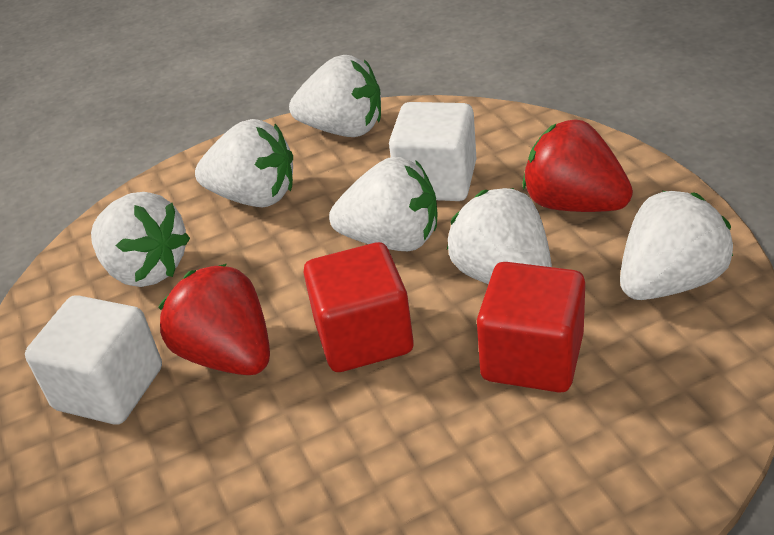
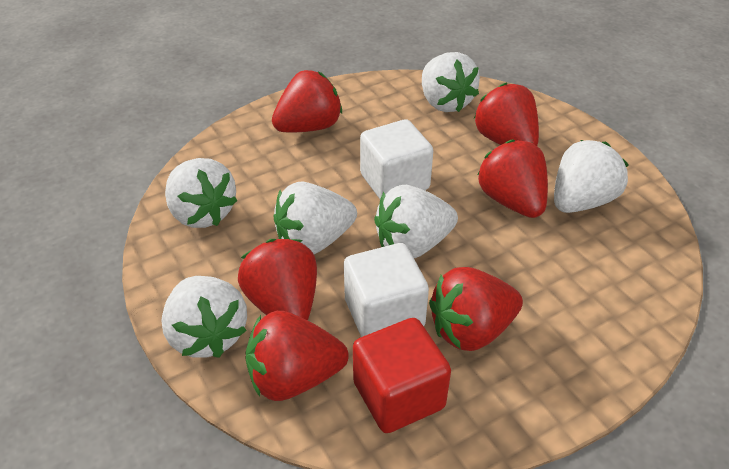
red cube: [304,242,413,372] [477,262,585,393] = 2 -> [353,318,451,433] = 1
red strawberry: [158,264,270,375] [523,120,633,212] = 2 -> [238,239,317,320] [245,311,349,401] [272,70,342,132] [429,267,523,351] [474,83,539,146] [478,139,548,218] = 6

